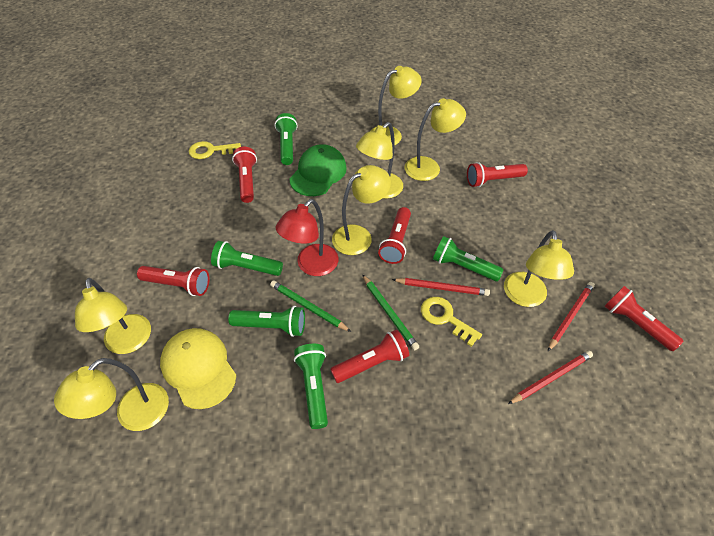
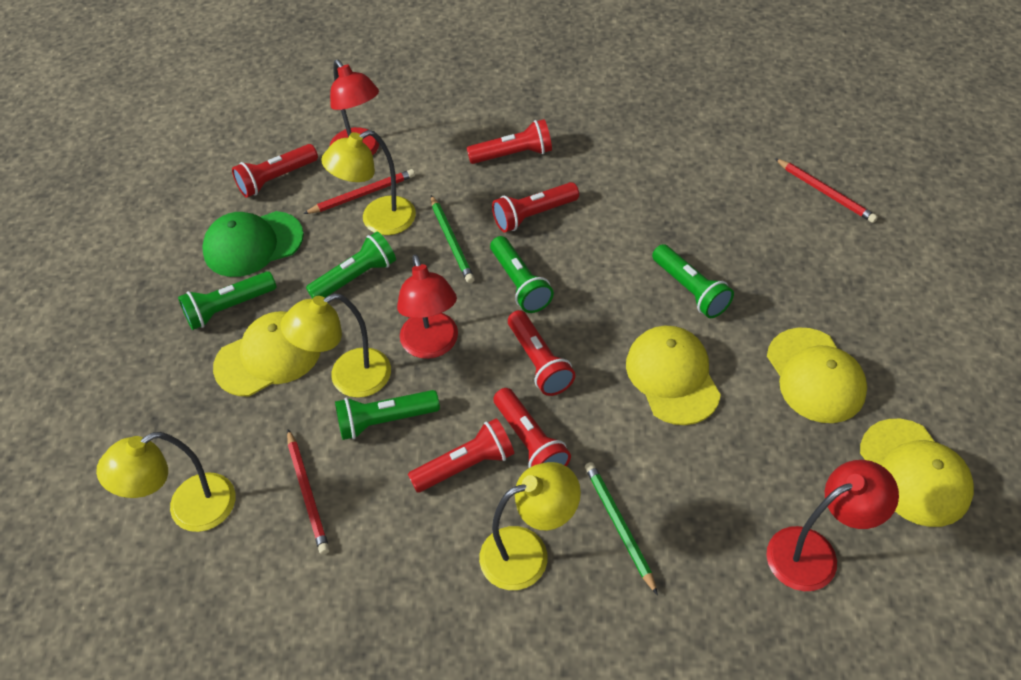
red lamp: [276,199,338,276] = 1 -> [329,60,379,155] [397,254,458,359] [766,460,899,591] = 3
yellow cap: [160,328,237,409] = 1 -> [213,311,321,396] [626,326,721,425] [767,328,867,423] [860,419,974,527] = 4
yellow key: [189,141,241,159] [421,297,482,347] = 2 -> none = 0
yellow lamp: [54,358,169,431] [75,278,151,354] [332,165,391,255] [356,122,403,199] [370,66,422,145] [405,98,466,181] [504,230,574,307] = 7 -> [96,432,235,532] [281,293,391,398] [321,130,416,235] [479,462,581,590] = 4

